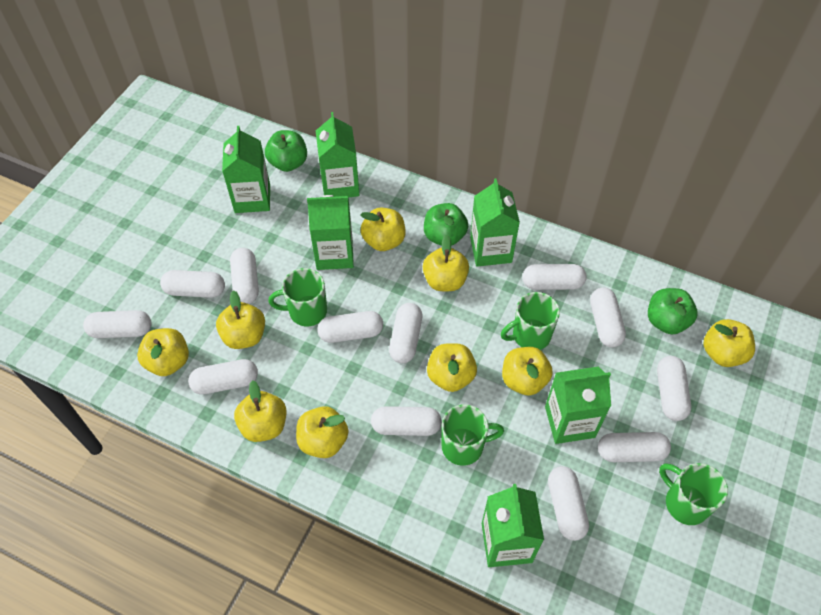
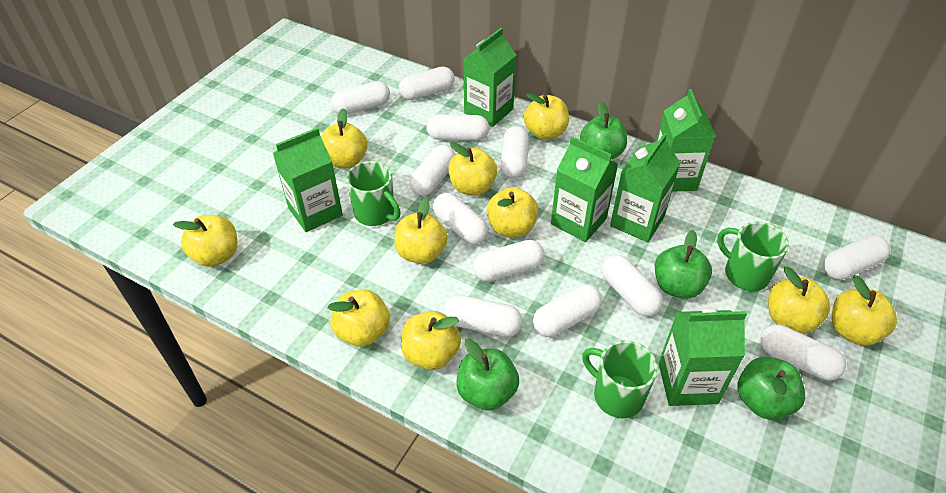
green apple: [265,130,307,172] [424,203,468,246] [648,288,698,335] = 3 -> [456,339,519,411] [580,101,627,159] [655,230,712,299] [737,357,805,420] = 4
green mug: [268,268,327,326] [442,404,504,466] [501,292,560,350] [659,463,728,525] = 4 -> [346,161,401,226] [582,341,658,418] [717,222,789,291] = 3
yellow apple: [137,328,189,376] [216,290,265,349] [234,380,286,442] [296,406,348,458] [360,208,405,251] [423,234,469,291] [427,343,477,392] [502,347,553,396] [703,319,755,367] = 9 -> [173,215,237,267] [321,108,368,168] [328,290,390,347] [395,197,448,264] [401,311,461,370] [448,142,497,195] [486,187,538,237] [523,93,569,140] [768,267,831,334] [832,275,897,346] = 10

